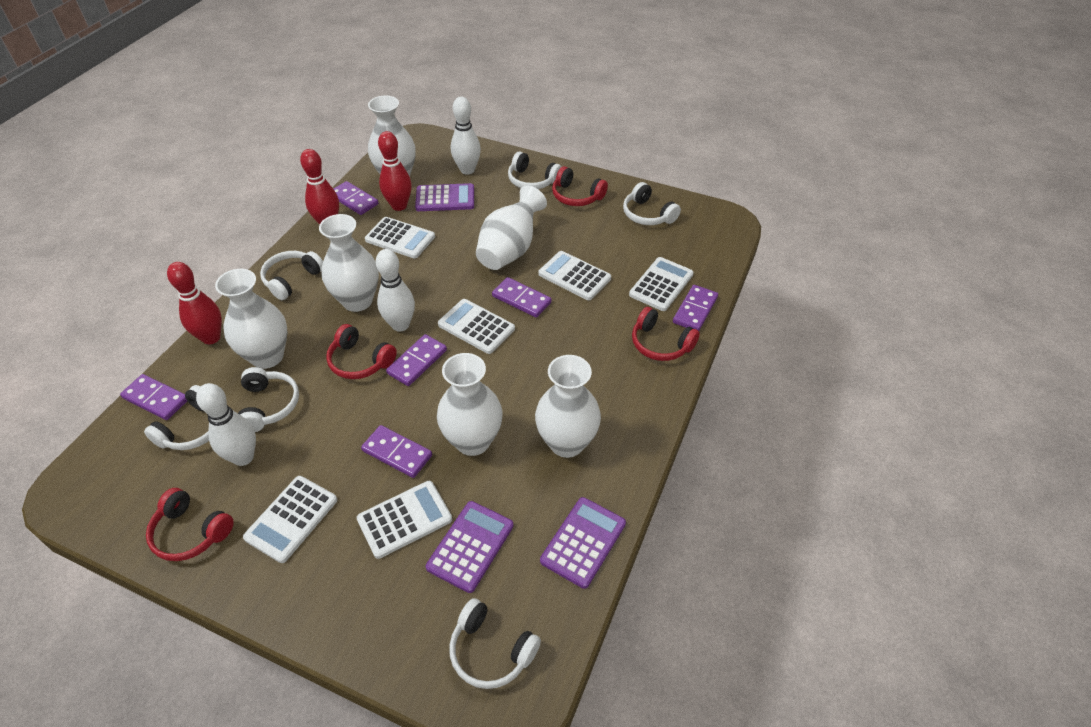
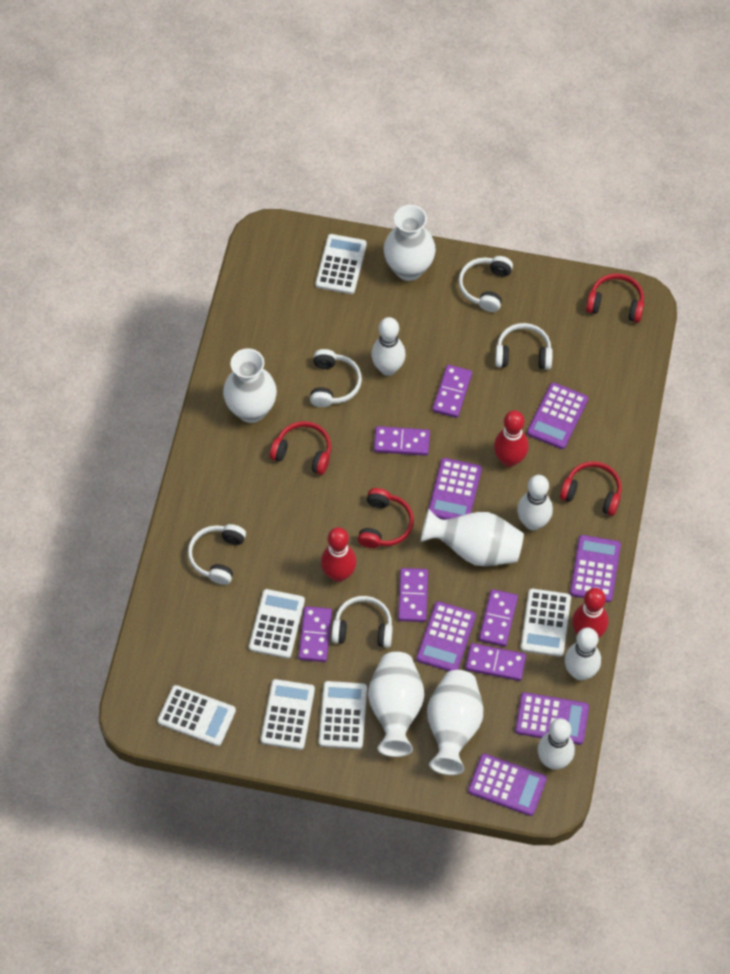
purple calculator: [415,183,474,211] [426,501,514,593] [540,497,626,589] = 3 -> [416,601,476,671] [429,458,482,520] [468,753,547,816] [515,692,589,745] [527,382,588,449] [570,535,621,602] = 6
white bowling pin: [196,383,256,466] [376,249,415,332] [451,97,481,175] = 3 -> [371,317,406,376] [517,475,553,530] [538,718,575,769] [565,628,601,680] = 4
white headphones: [144,385,209,450] [238,367,299,432] [260,251,323,300] [449,598,541,689] [508,151,562,189] [623,182,681,225] = 6 -> [188,524,246,585] [310,349,362,407] [332,596,393,648] [458,256,513,312] [495,323,553,370] = 5
white vase: [215,269,287,369] [319,214,379,312] [368,95,416,176] [437,353,503,456] [476,185,547,270] [535,355,601,458] = 6 -> [223,348,277,423] [368,652,425,757] [384,205,436,281] [421,509,524,566] [427,670,483,775] = 5

